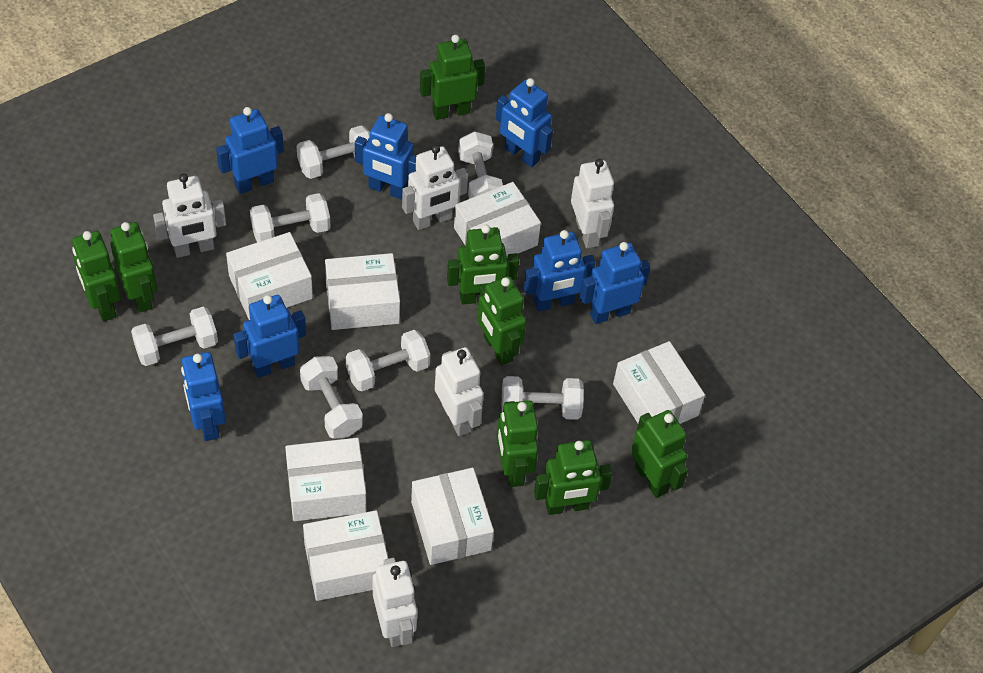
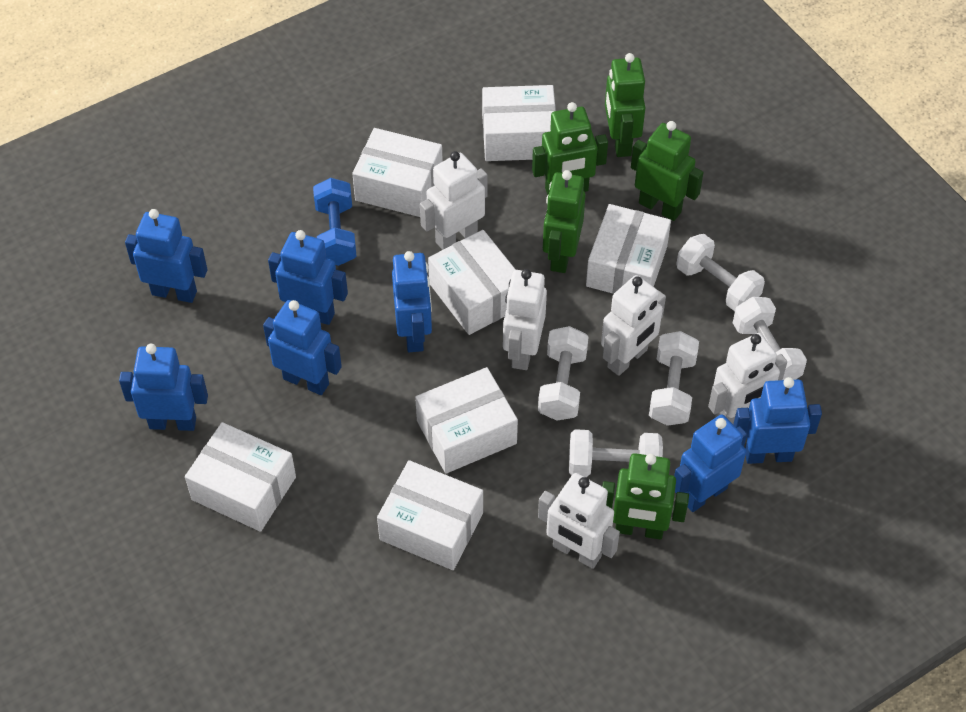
blue dumbbell: none = 0 -> [313,178,357,266] = 1
green robot: [72,231,121,321] [110,222,157,313] [420,35,485,120] [447,224,519,304] [477,276,526,365] [497,401,538,487] [534,440,613,515] [631,410,688,498] = 8 -> [532,102,608,195] [543,170,586,273] [602,453,689,540] [605,53,646,157] [631,121,703,221] = 5
white dumbbell: [131,307,218,366] [250,193,330,242] [297,125,370,179] [300,356,363,439] [346,330,430,392] [458,131,503,199] [502,376,584,420] = 7 -> [538,326,589,421] [569,429,663,477] [649,331,699,426] [676,234,765,311] [733,297,807,380] = 5

